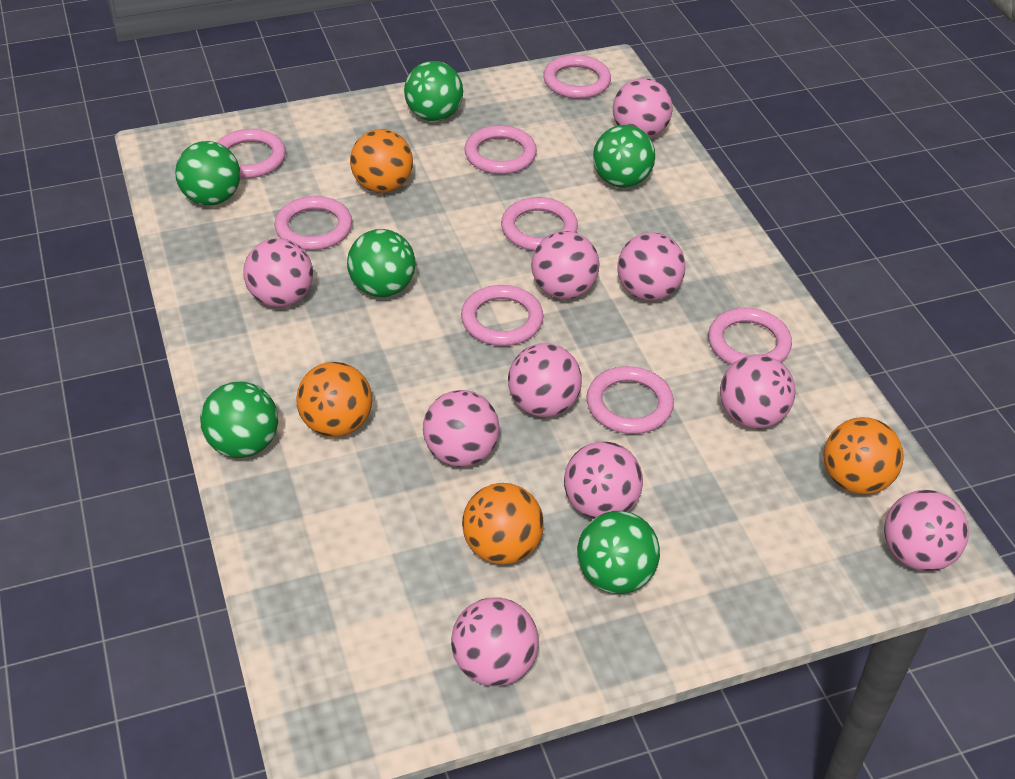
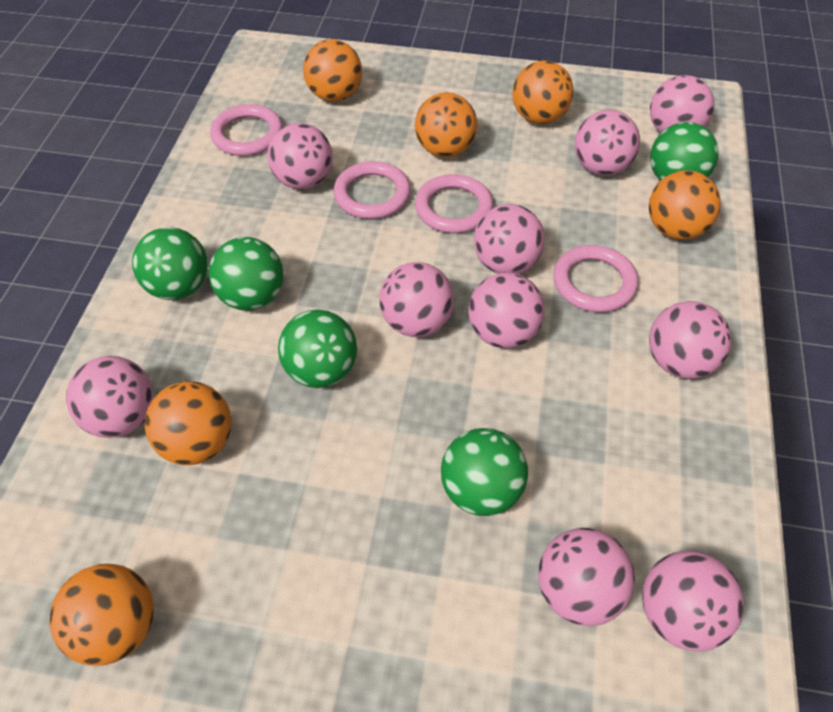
green ball: [175,141,240,206] [200,382,278,458] [347,229,416,297] [404,61,463,121] [577,511,660,594] [593,125,655,188] = 6 -> [132,227,208,300] [209,237,284,310] [278,309,357,388] [441,428,528,516] [650,122,718,181] = 5
orange ball: [296,362,372,437] [350,129,413,193] [462,483,544,565] [824,417,904,495] = 4 -> [49,564,154,666] [145,381,232,465] [303,39,362,102] [415,92,477,158] [512,61,574,124] [649,170,721,240] = 6
pink ring: [217,129,286,178] [274,196,352,250] [461,285,544,346] [464,125,537,174] [501,197,578,251] [543,55,611,99] [587,366,674,434] [708,308,792,365] = 8 -> [210,104,283,156] [334,161,411,219] [415,174,493,233] [553,245,638,312] = 4

